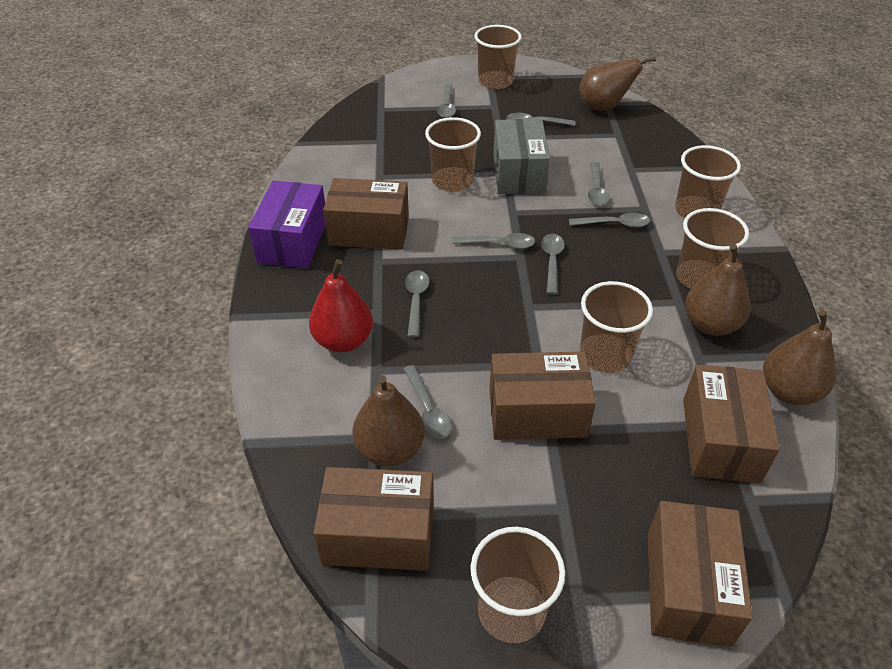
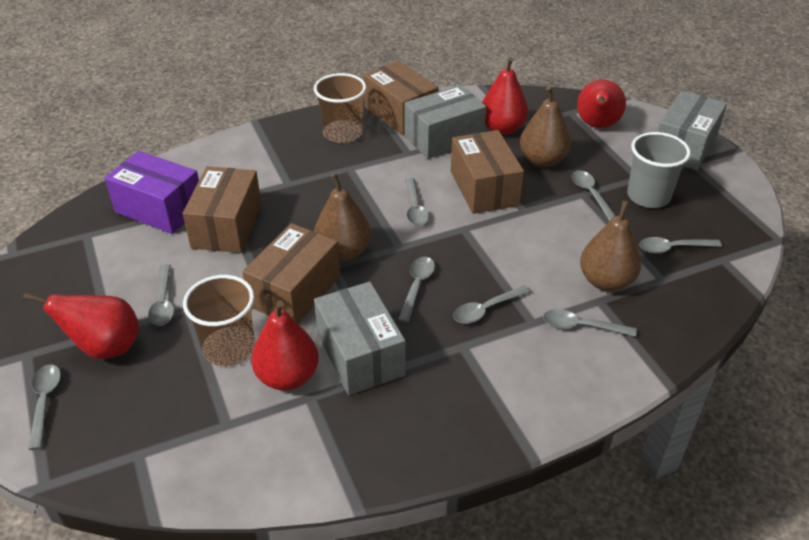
brown box: [313,467,434,571] [323,178,409,250] [489,352,596,440] [648,501,753,647] [683,364,780,483] = 5 -> [183,166,262,253] [242,223,340,324] [364,61,439,135] [451,130,524,214] = 4
brown cup: [425,117,481,192] [470,527,565,643] [475,25,522,89] [580,281,653,373] [675,145,741,218] [676,208,749,289] = 6 -> [183,275,255,366] [314,73,366,143] = 2
brown pear: [352,375,425,467] [579,56,656,110] [685,244,751,336] [763,310,836,405] = 4 -> [314,173,371,261] [520,86,571,167] [580,200,641,291] = 3
grey box: [493,119,550,194] = 1 -> [314,282,405,395] [404,85,486,159] [658,90,727,170] = 3
grey cup: none = 0 -> [627,132,691,208] = 1
red pear: [309,259,373,353] = 1 -> [23,293,139,359] [251,300,319,390] [482,57,528,135] [577,80,626,128] = 4

